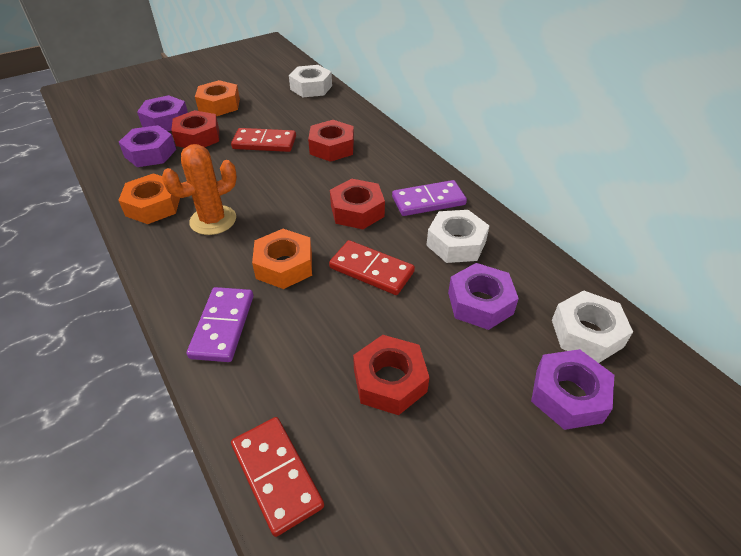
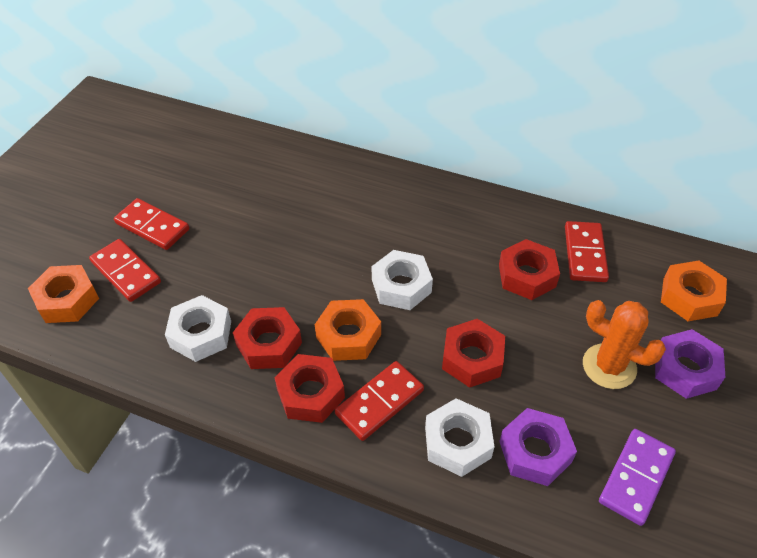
purple domino: [187,287,253,362] [392,180,467,216] = 2 -> [599,429,676,526] = 1
purple nut: [119,125,176,167] [137,95,188,131] [448,263,519,330] [531,349,614,430] = 4 -> [499,408,577,486] [655,329,725,399] = 2
red domino: [231,128,296,152] [231,417,324,537] [329,240,415,295] = 3 -> [89,239,161,302] [114,198,189,250] [335,361,424,441] [565,221,609,282] = 4

